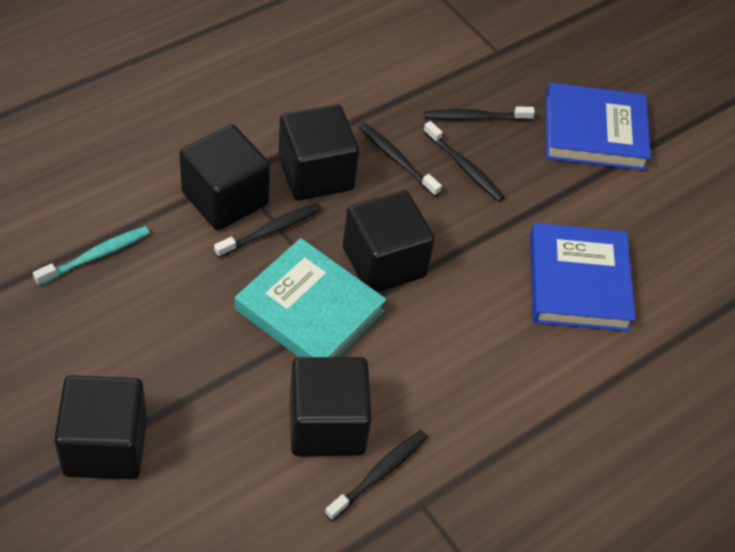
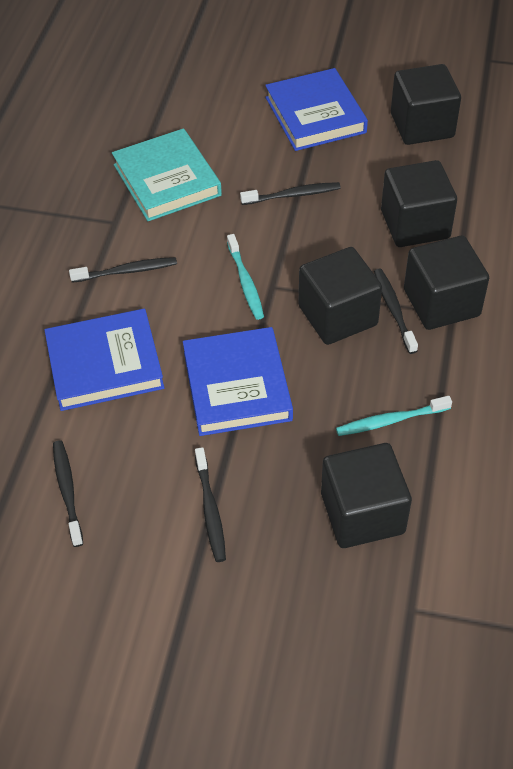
blue book: [530,223,635,332] [546,83,651,171] = 2 -> [45,309,164,411] [183,327,293,436] [265,68,368,151] = 3
turquoise toothbrush: [33,226,150,286] = 1 -> [227,234,264,320] [336,396,452,436] = 2

